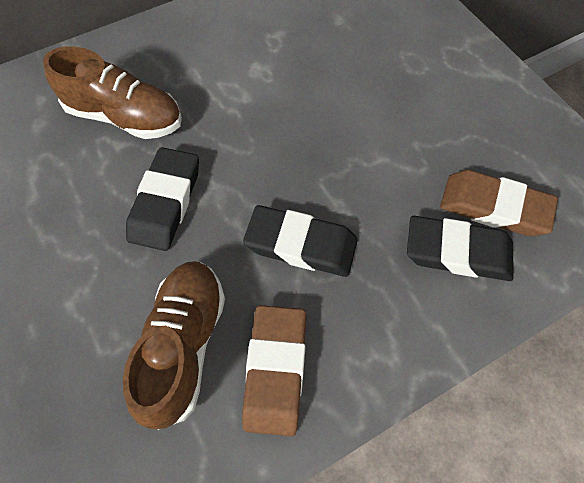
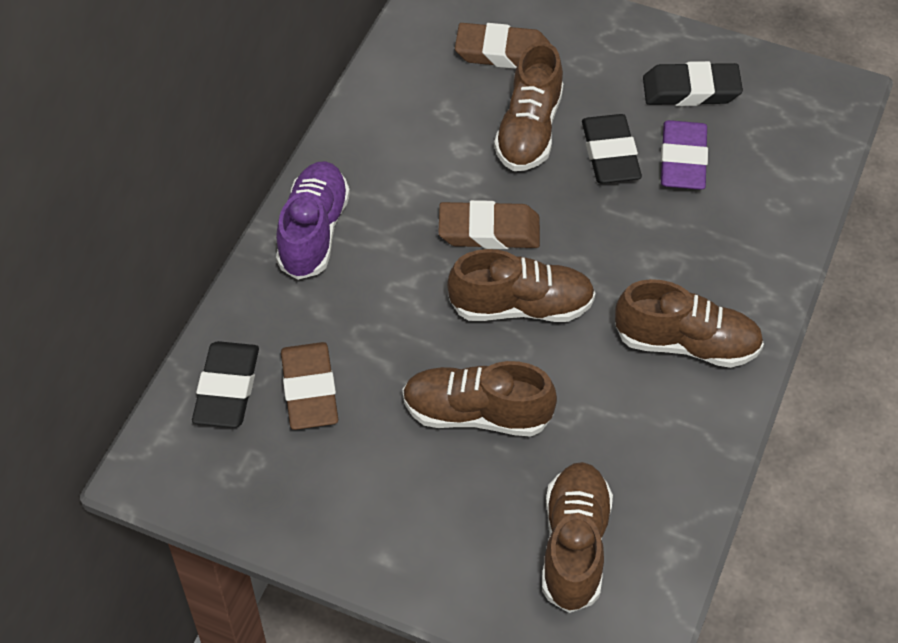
brown eraser: [242,305,307,436] [440,170,558,236] = 2 -> [281,342,338,430] [438,200,540,249] [455,23,550,69] = 3
brown shoe: [43,46,182,139] [123,261,225,430] = 2 -> [402,361,557,437] [447,249,595,322] [494,42,563,171] [542,462,613,613] [615,279,764,368] = 5
purple eraser: none = 0 -> [661,120,708,190] = 1
purple shoe: none = 0 -> [276,161,350,280] = 1

